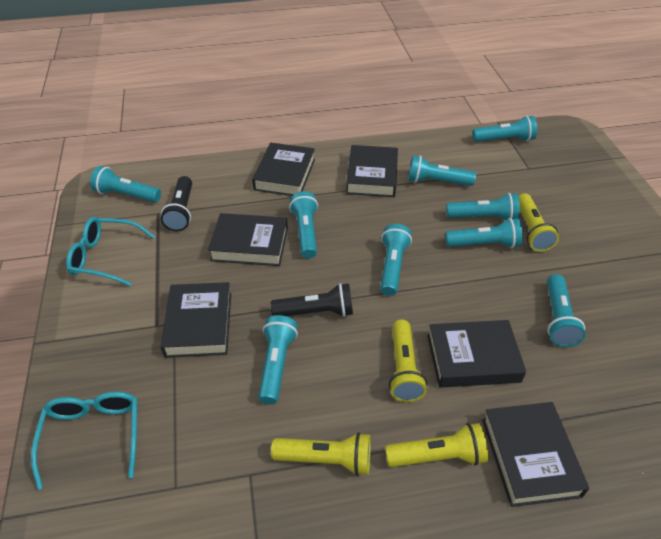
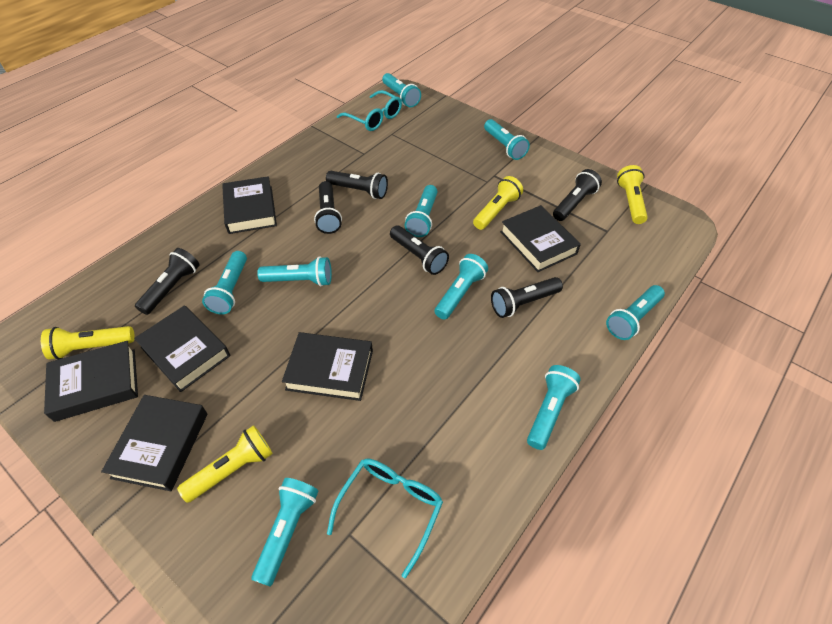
black flashlight: [161,176,192,231] [271,283,353,317] = 2 -> [135,248,199,315] [314,181,342,234] [326,171,388,199] [390,225,449,275] [491,277,563,318] [553,169,602,221] = 6

